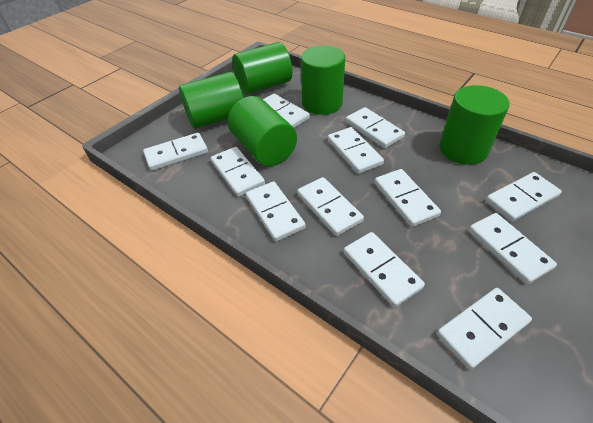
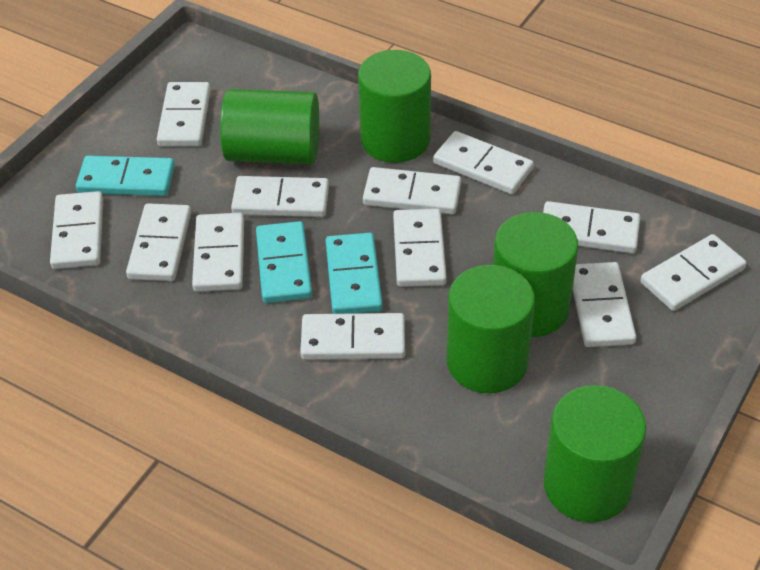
turquoise domino: none = 0 -> [76,156,175,196] [256,221,312,303] [326,233,383,314] = 3

